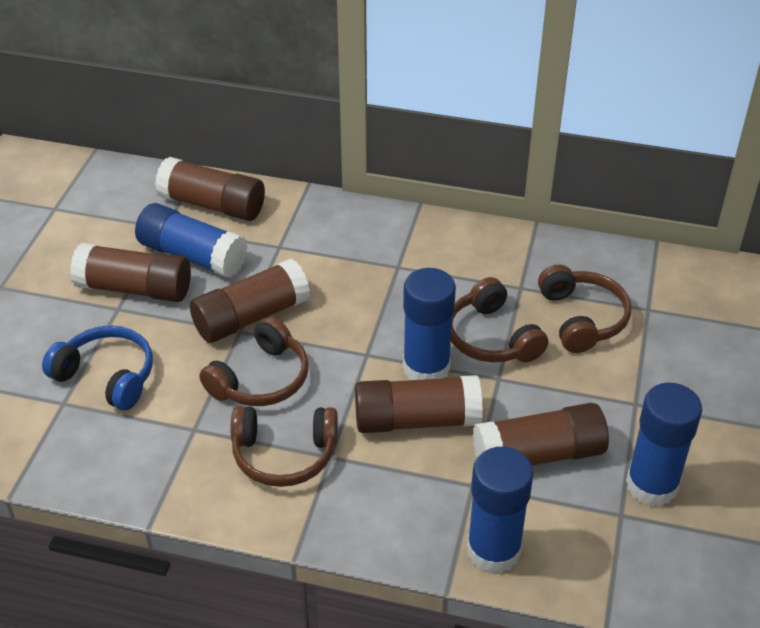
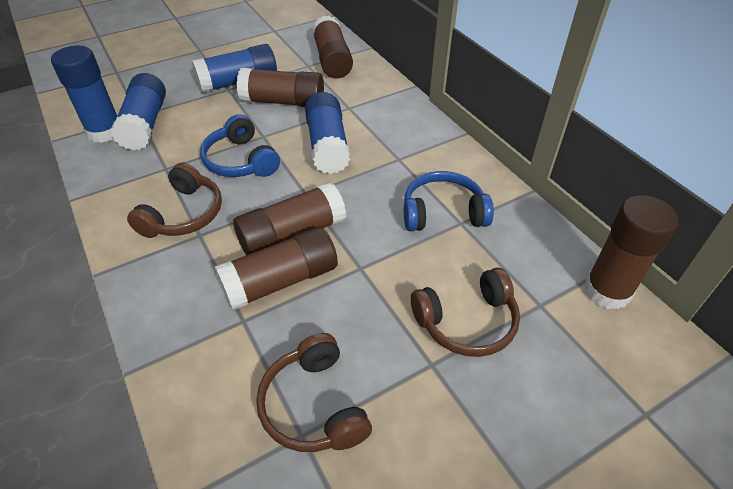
blue headphones: [42,325,153,410] = 1 -> [200,114,280,177] [404,171,494,231] = 2
brown headphones: [199,317,309,406] [231,406,338,487] [451,277,548,363] [538,265,632,353] = 4 -> [127,162,222,238] [256,333,372,452] [411,268,520,357] = 3

